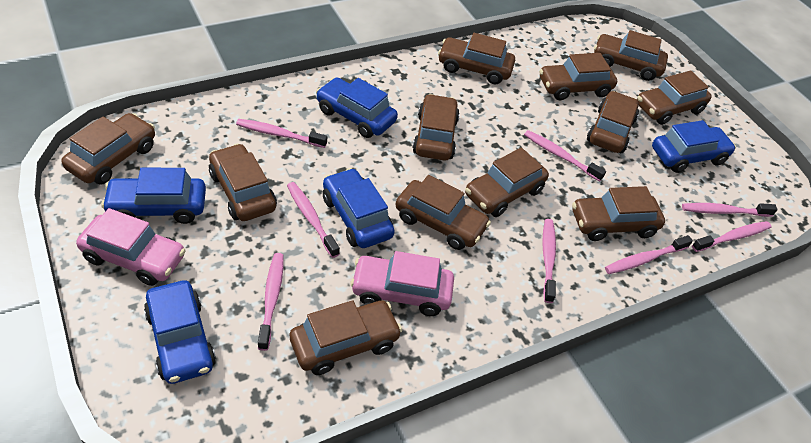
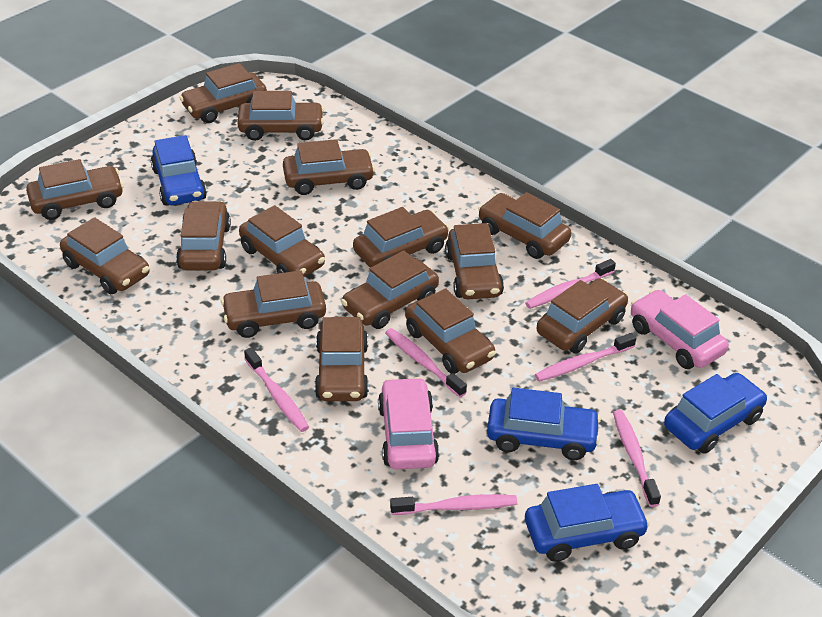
blue car: [101,168,206,224] [144,280,216,384] [316,78,398,138] [323,168,395,248] [652,120,736,173] = 5 -> [151,135,207,205] [487,388,601,460] [525,484,650,562] [664,373,768,454] = 4
brown car: [62,113,155,185] [209,143,277,221] [290,300,402,375] [396,175,491,250] [413,94,460,160] [438,33,515,85] [465,148,549,217] [539,53,617,100] [572,186,665,241] [587,91,639,153] [594,30,668,81] [637,70,712,125] = 12 -> [26,159,124,220] [60,217,150,294] [176,201,231,270] [179,63,267,123] [221,270,326,338] [237,91,324,141] [239,205,325,277] [283,139,375,195] [314,317,369,401] [341,250,439,329] [353,207,450,268] [405,288,496,374] [445,223,504,299] [478,192,571,259] [536,278,628,353] = 15
pink toothbrush: [236,119,327,148] [258,253,284,351] [287,182,340,258] [524,130,606,182] [542,219,556,303] [605,235,693,274] [682,203,778,217] [692,221,771,252] = 8 -> [244,347,309,432] [385,328,467,397] [390,494,518,515] [525,259,616,309] [535,333,636,381] [613,410,661,507] = 6

